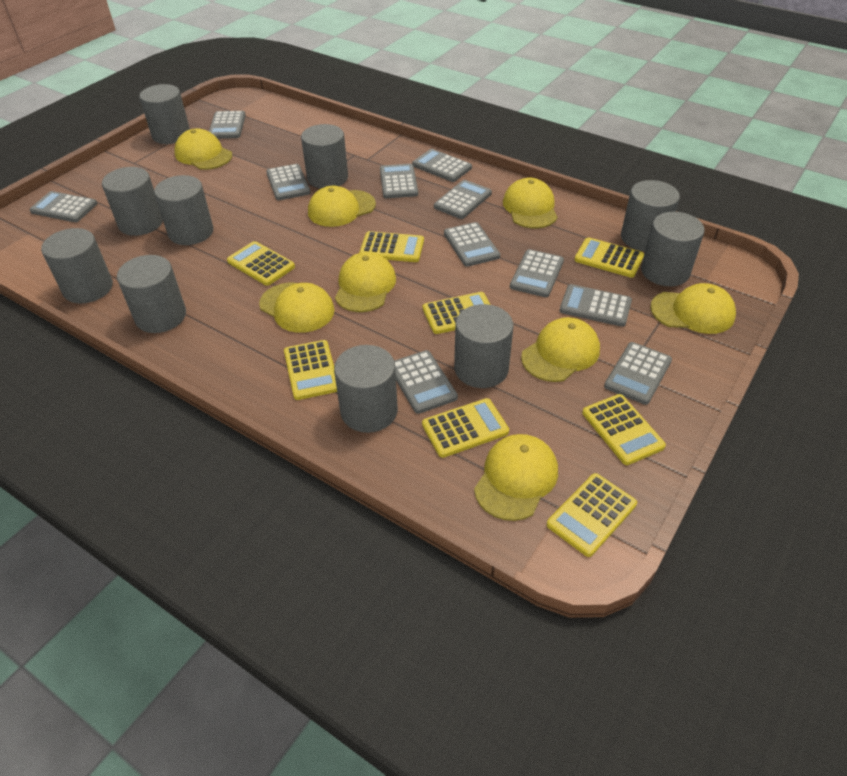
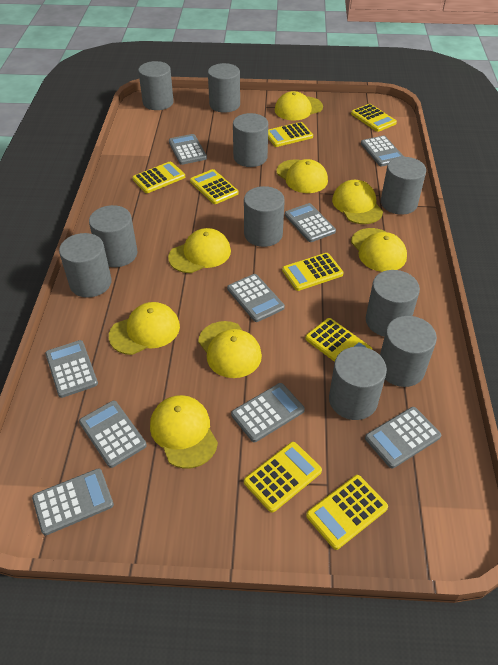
grey calculator: [30,191,97,222] [209,111,246,139] [266,164,310,200] [380,164,418,198] [394,350,458,414] [412,149,472,182] [434,180,492,219] [444,222,500,267] [510,249,564,297] [560,284,632,327] [604,342,672,405] = 11 -> [32,468,114,535] [45,340,98,398] [79,401,147,468] [169,134,207,165] [227,274,285,322] [231,383,305,442] [285,203,336,242] [361,136,404,166] [365,407,441,468] = 9

